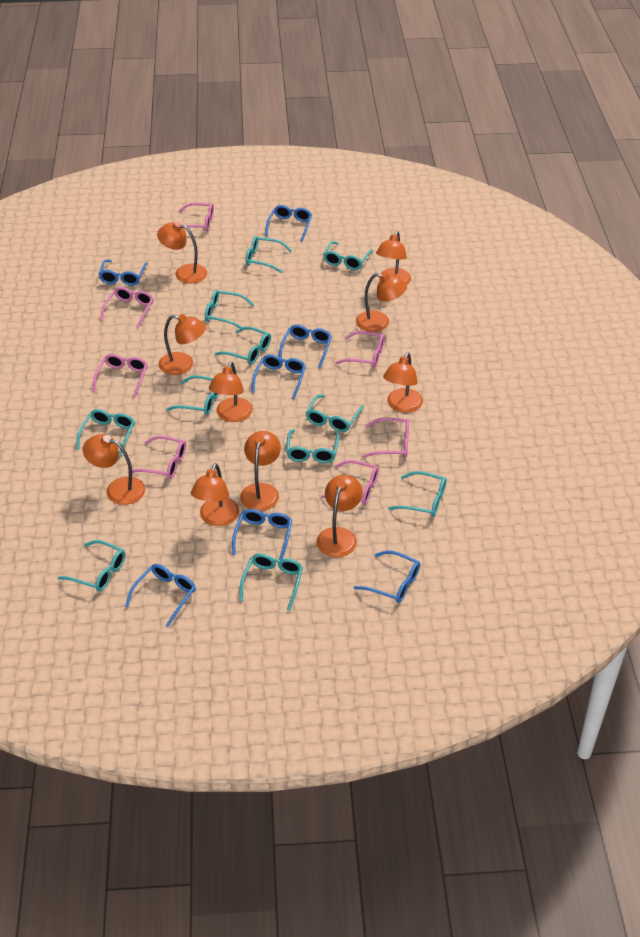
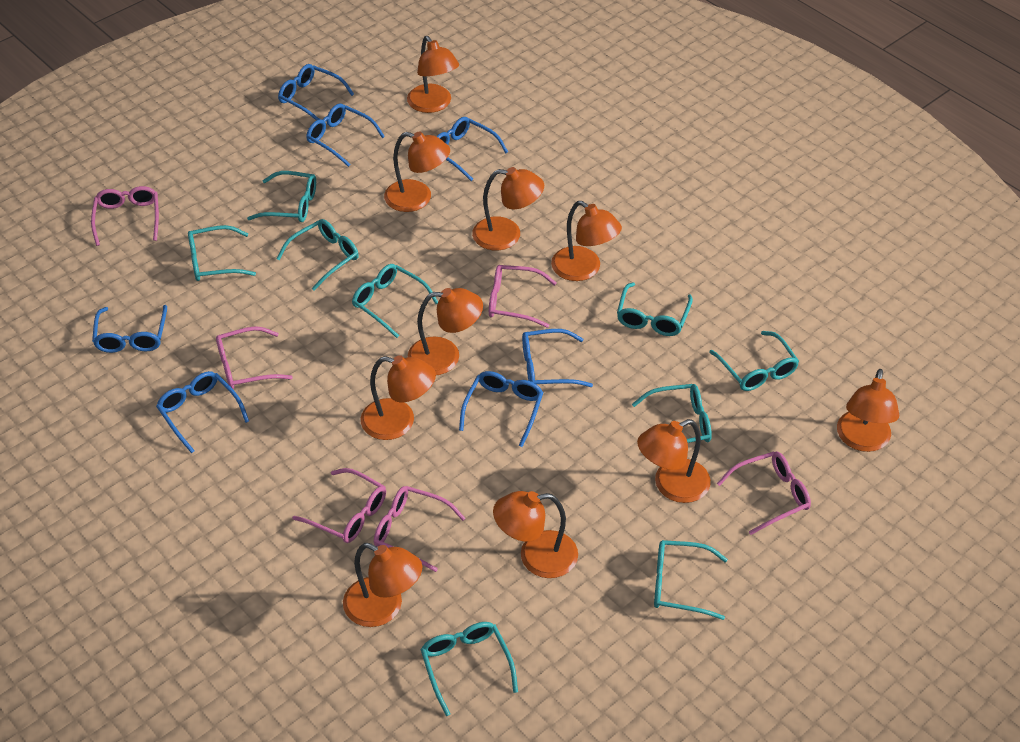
pink glasses: [93,354,148,398] [100,287,154,329] [128,436,186,479] [178,203,214,232] [320,460,379,505] [335,331,385,368] [362,418,409,458] = 7 -> [91,186,159,246] [216,326,293,389] [292,468,386,543] [374,486,465,572] [489,265,557,328] [717,452,811,535] = 6
turquoise glasses: [57,540,125,592] [76,409,135,458] [166,375,219,415] [205,290,254,329] [215,327,271,364] [239,553,303,611] [246,236,292,273] [286,429,339,463] [306,394,364,432] [323,241,373,270] [388,471,446,517] = 11 -> [188,225,256,281] [247,171,316,222] [276,219,359,291] [352,264,438,338] [420,622,518,716] [617,282,693,336] [632,384,712,443] [654,540,728,620] [710,331,799,391] = 9

